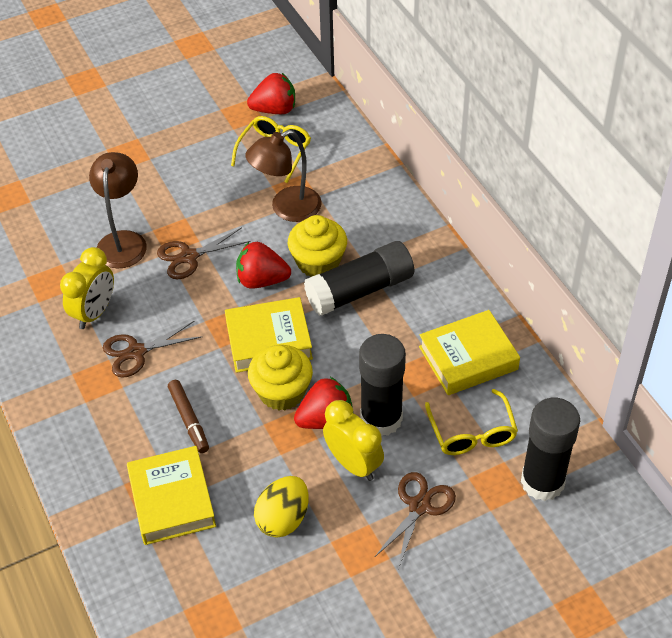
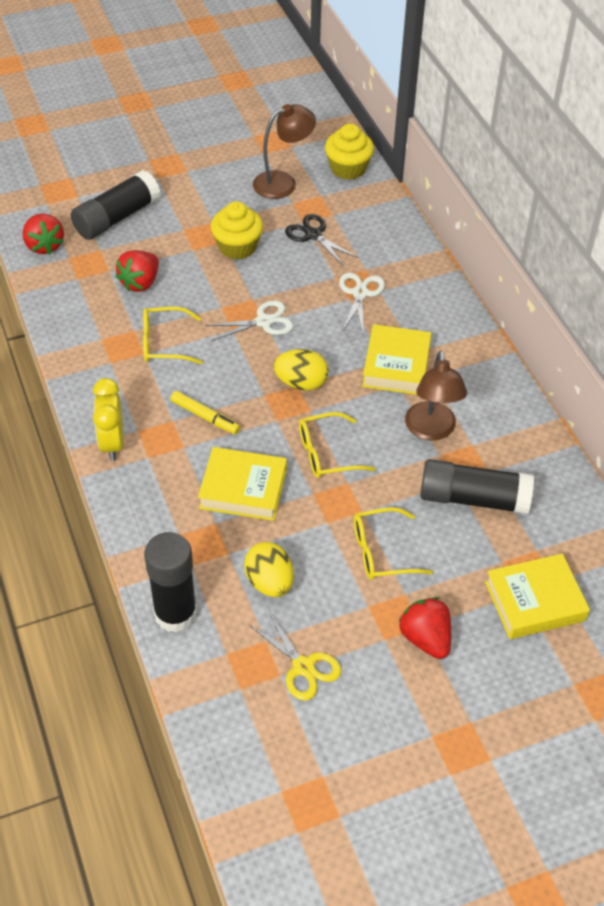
black scissors: none = 0 -> [285,214,358,266] = 1
brown marker: [168,380,209,453] = 1 -> none = 0
brown scissors: [103,321,202,378] [157,227,251,279] [374,472,456,569] = 3 -> none = 0
white scissors: none = 0 -> [205,301,294,341] [339,273,385,332] = 2
yellow clock: [60,247,114,329] [323,400,384,481] = 2 -> [93,378,124,461] = 1
yellow egg: [254,476,309,537] = 1 -> [244,542,294,597] [274,349,328,391] = 2
yellow glasses: [231,116,311,183] [425,389,518,455] = 2 -> [143,307,203,364] [299,412,375,478] [354,507,433,580] = 3
yellow marker: none = 0 -> [170,391,240,434] = 1
yellow scissors: none = 0 -> [249,610,341,701] = 1

